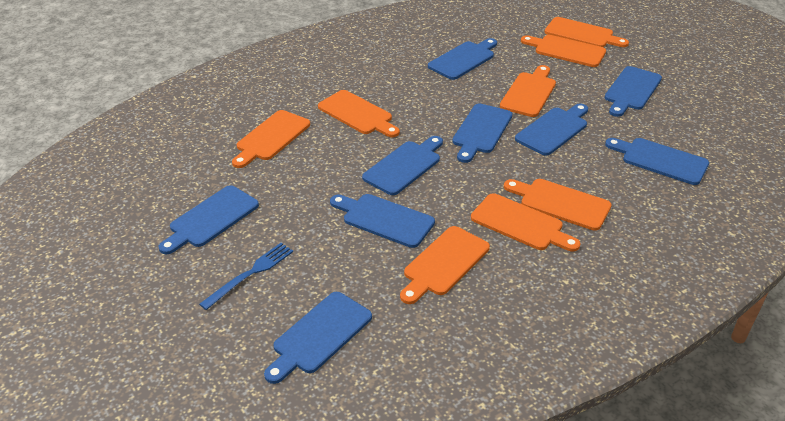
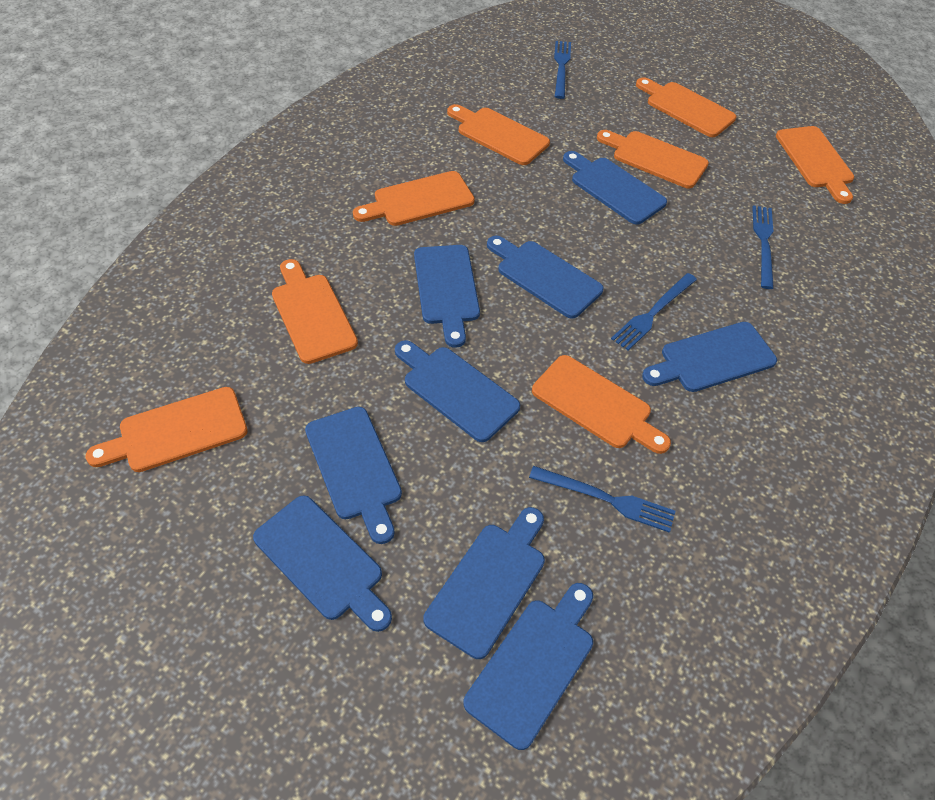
blue fork: [199,243,293,310] = 1 -> [529,466,675,533] [554,41,571,99] [611,273,697,350] [752,206,774,289] = 4

